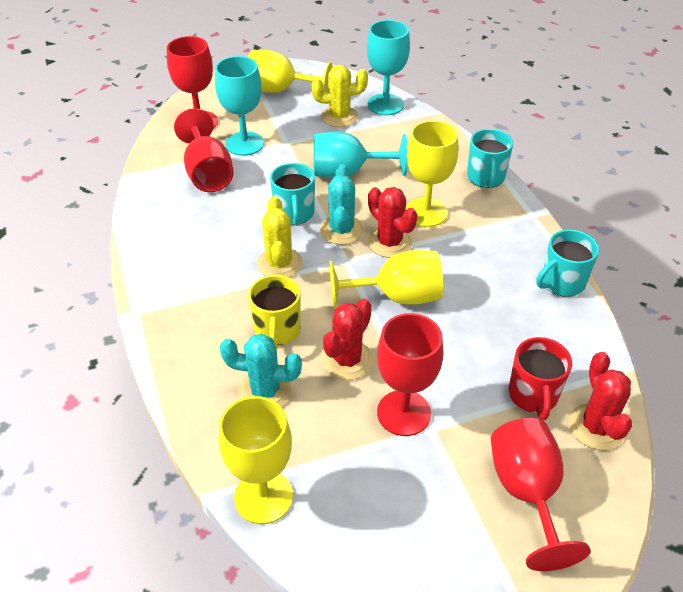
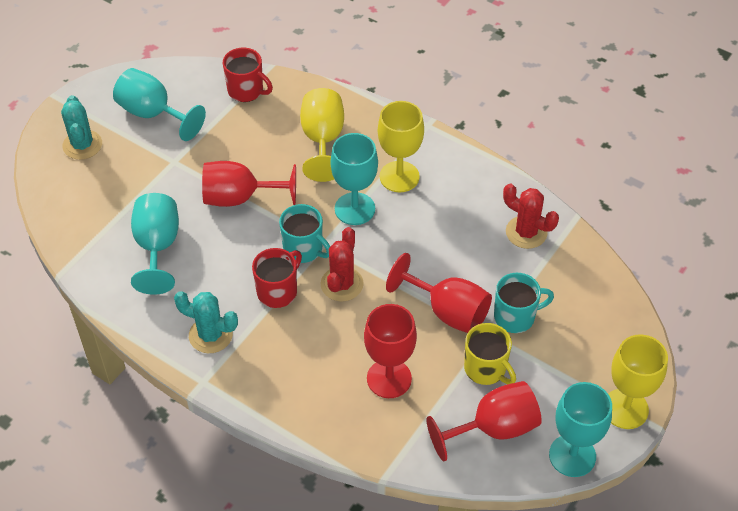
red cactus: [322,298,373,380] [368,187,418,258] [569,352,632,450] = 3 -> [321,227,364,302] [503,184,559,249] = 2
red mug: [508,337,572,420] = 1 -> [223,48,273,102] [252,248,302,308] = 2
turquoise goblet: [215,56,264,156] [314,132,408,178] [367,20,410,115] = 3 -> [113,68,206,141] [131,193,179,295] [330,133,378,225] [549,382,612,477] = 4
turquoise mug: [270,163,315,226] [467,129,513,188] [536,230,599,297] = 3 -> [279,204,330,263] [494,273,554,333] = 2
yellow cactus: [257,196,303,277] [312,65,368,127] = 2 -> none = 0
yellow goblet: [219,396,293,524] [248,50,333,93] [329,250,443,309] [406,120,458,227] = 4 -> [300,88,344,182] [378,101,424,192] [609,334,668,429] = 3

